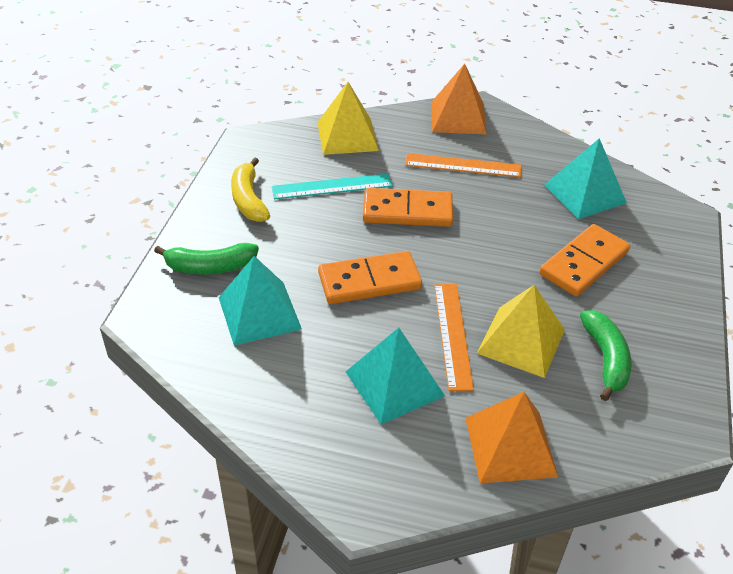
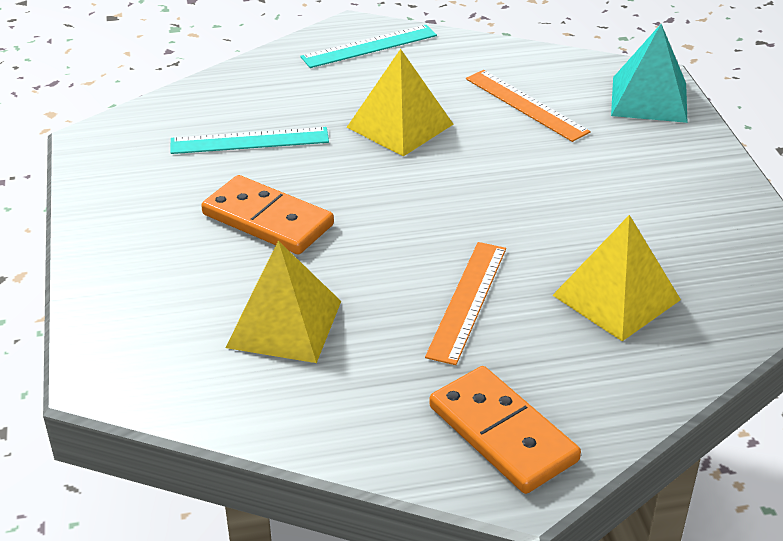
green banana: [154,243,259,275] [580,310,631,401] = 2 -> none = 0
orange domino: [318,251,422,304] [363,188,453,227] [539,224,630,297] = 3 -> [201,175,334,255] [429,366,581,494] = 2
orange pyramid: [432,64,487,134] [466,392,558,483] = 2 -> none = 0
turquoise pyramid: [219,256,302,346] [346,328,445,424] [544,138,627,219] = 3 -> [611,24,687,123] = 1
turquoise ruler: [272,174,392,199] = 1 -> [170,127,329,154] [300,25,437,68] = 2
yellow banana: [231,157,270,222] = 1 -> none = 0
yellow pyramid: [317,82,379,155] [476,285,565,378] = 2 -> [226,241,341,363] [347,49,453,157] [552,215,681,341] = 3

